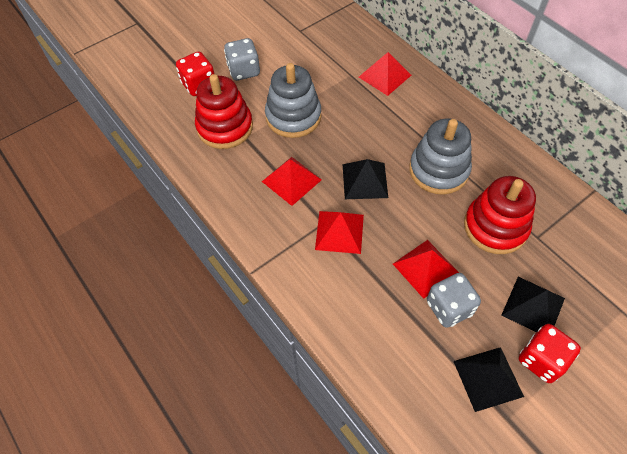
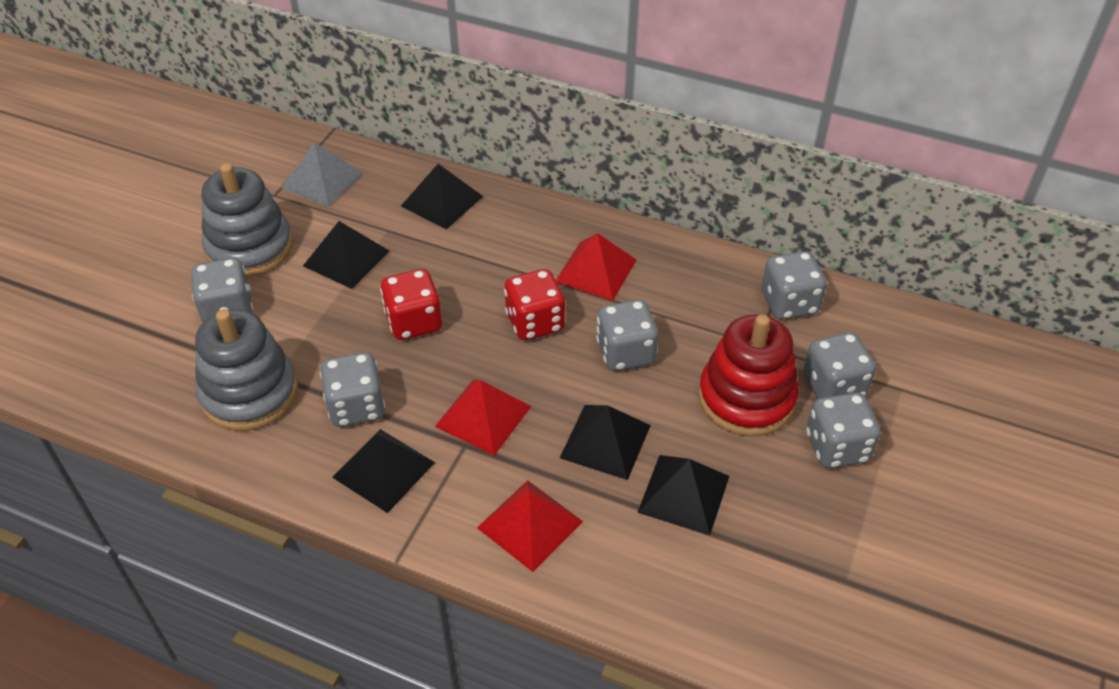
black pyramid: [343,159,388,199] [453,347,524,412] [502,277,565,333] = 3 -> [303,221,390,289] [332,429,435,513] [401,164,483,229] [560,405,651,480] [637,455,729,535] = 5
grey dice: [224,38,260,81] [427,273,481,328] = 2 -> [191,258,253,322] [320,352,385,427] [596,300,658,371] [762,251,827,319] [803,332,876,399] [806,393,880,468] = 6
grey pyramid: none = 0 -> [281,142,363,206] = 1
red pyramid: [262,157,322,206] [315,211,364,254] [359,52,411,96] [393,240,459,299] = 4 -> [435,379,531,455] [477,480,583,572] [556,233,636,301] = 3
red stacking toy: [195,74,253,149] [464,176,536,254] = 2 -> [698,314,799,437] = 1

